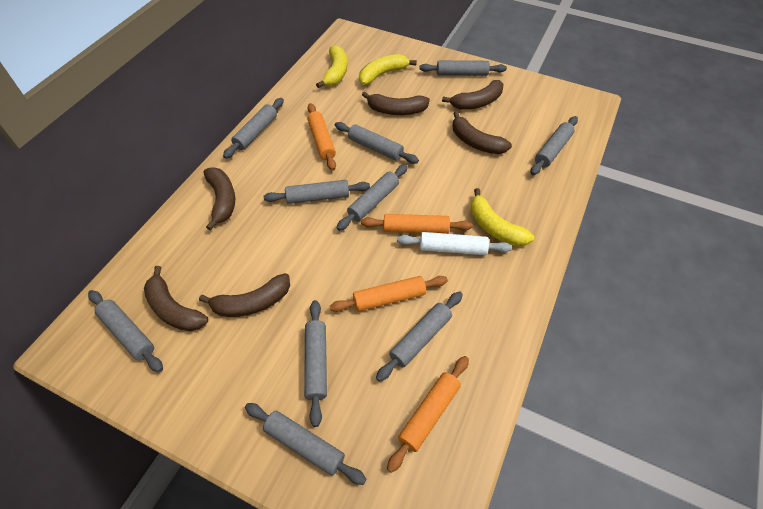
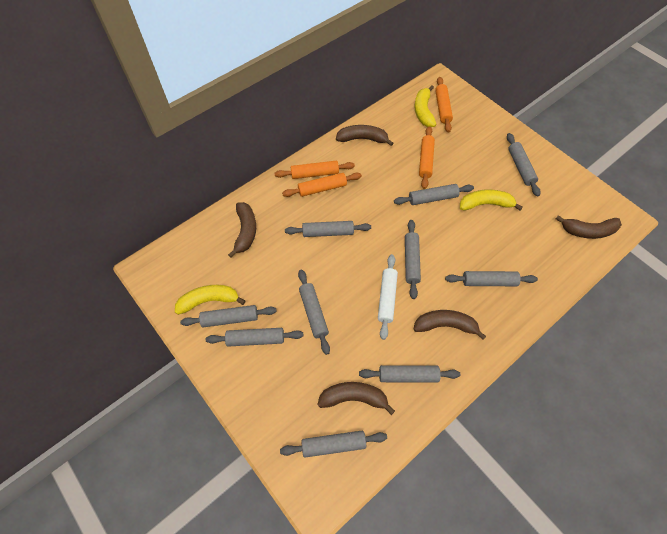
brown banana: [144,266,208,331] [199,273,290,317] [204,167,235,231] [362,91,430,115] [442,80,503,110] [452,111,512,154] = 6 -> [228,202,256,258] [318,382,395,415] [336,125,393,146] [413,310,486,340] [556,215,622,239] = 5

